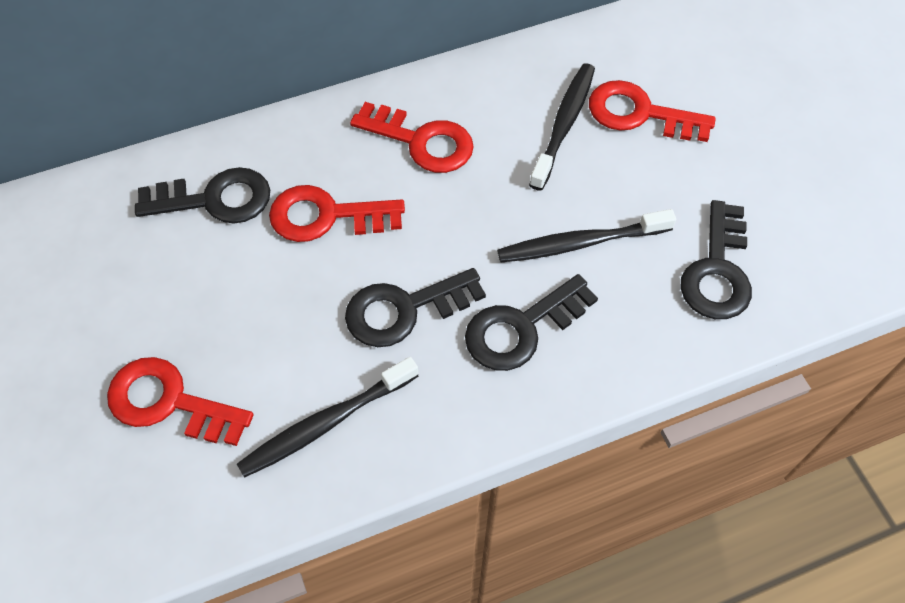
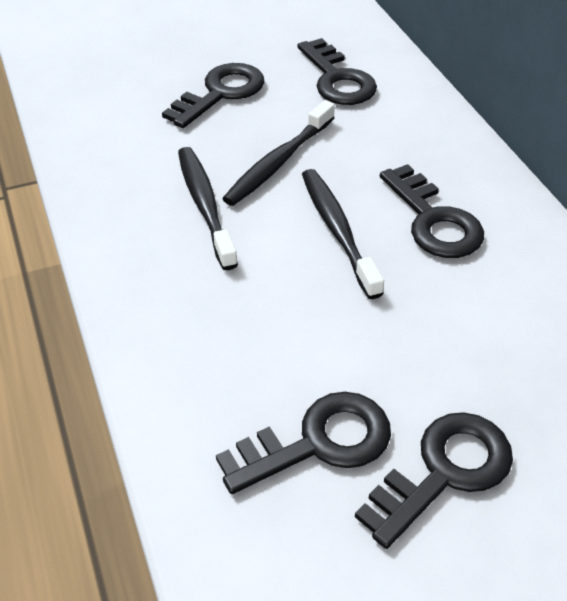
black key: [135,167,270,223] [345,268,486,347] [465,274,598,371] [680,200,752,319] = 4 -> [162,63,265,128] [216,392,391,494] [297,38,377,105] [355,412,513,549] [380,164,484,258] = 5
red key: [107,357,254,446] [269,185,405,242] [350,102,474,173] [589,80,716,142] = 4 -> none = 0

